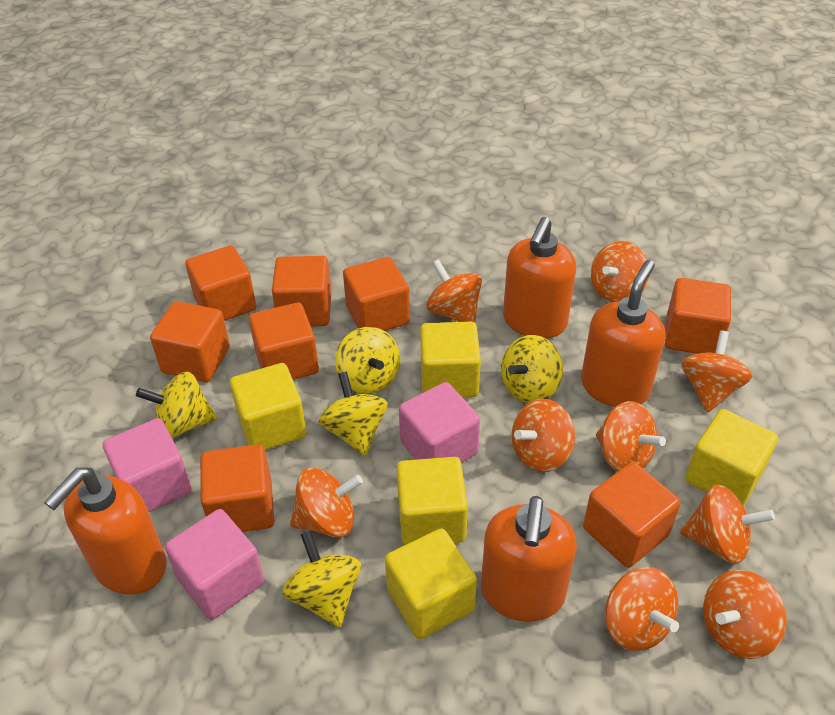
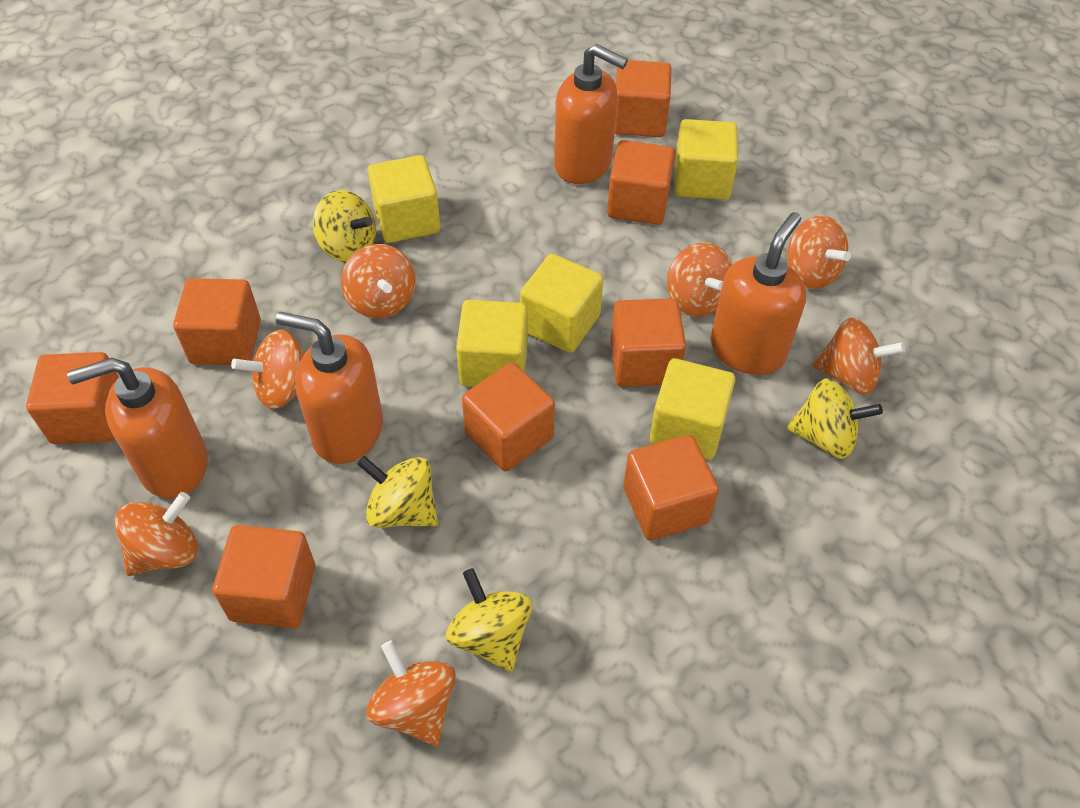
orange spinning top: [290,468,363,537] [426,259,482,323] [512,399,575,472] [591,241,650,302] [596,401,666,472] [605,567,679,651] [680,484,775,564] [681,330,752,412] [703,570,787,659] = 9 -> [114,492,198,576] [231,330,304,409] [341,244,416,318] [366,640,456,746] [667,243,732,317] [787,215,851,289] [812,318,905,395] = 7
pink cube: [103,418,192,512] [165,509,264,620] [399,382,480,463] = 3 -> none = 0
yellow spinning top: [136,372,217,438] [283,531,361,628] [319,372,388,456] [335,327,400,394] [501,335,563,403] = 5 -> [313,190,376,262] [357,456,438,528] [446,568,532,672] [787,378,883,459] = 4

